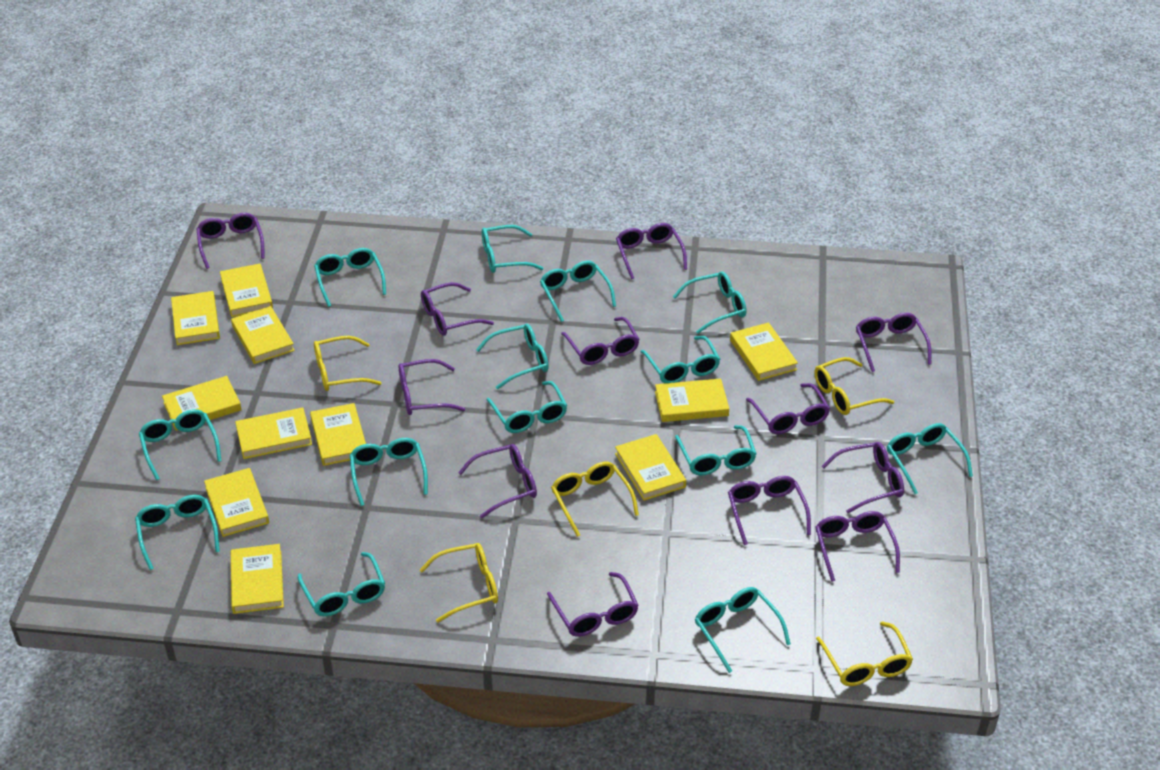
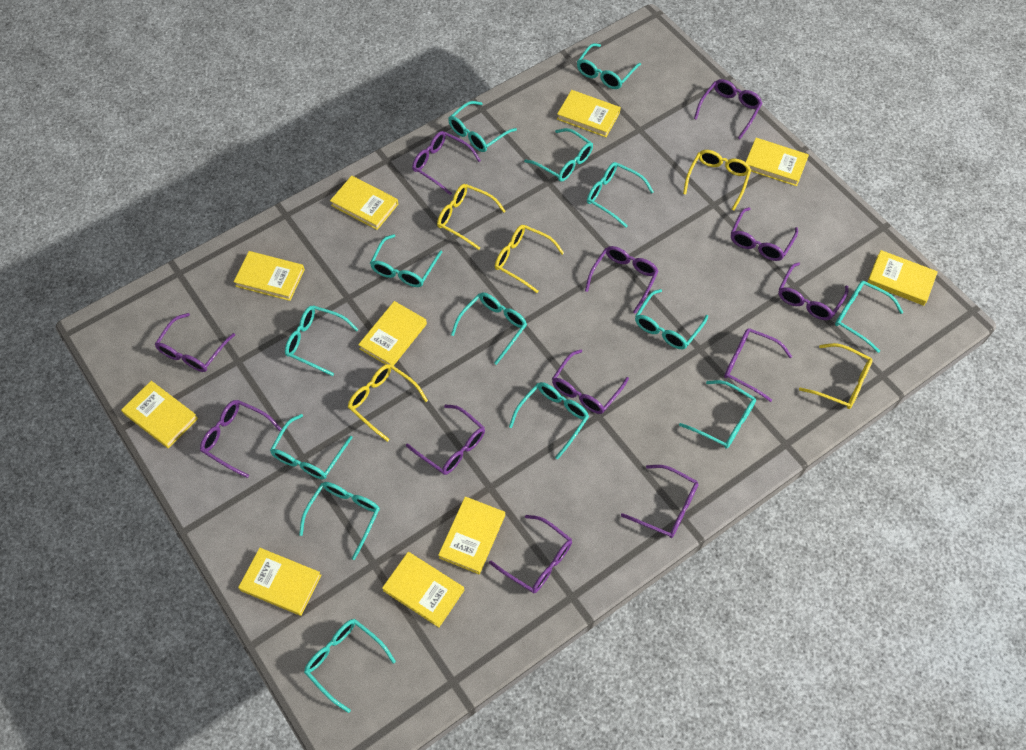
yellow book: [162,376,242,431] [171,291,220,345] [204,468,269,537] [220,264,273,317] [231,306,295,364] [231,544,284,614] [235,408,312,459] [310,403,366,466] [615,434,686,501] [655,379,729,422] [730,322,798,381] = 11 -> [121,381,198,448] [234,251,305,301] [238,548,321,616] [330,176,398,230] [358,301,427,366] [382,552,464,627] [438,496,505,574] [557,90,621,137] [746,138,809,186] [867,250,938,306] = 10

